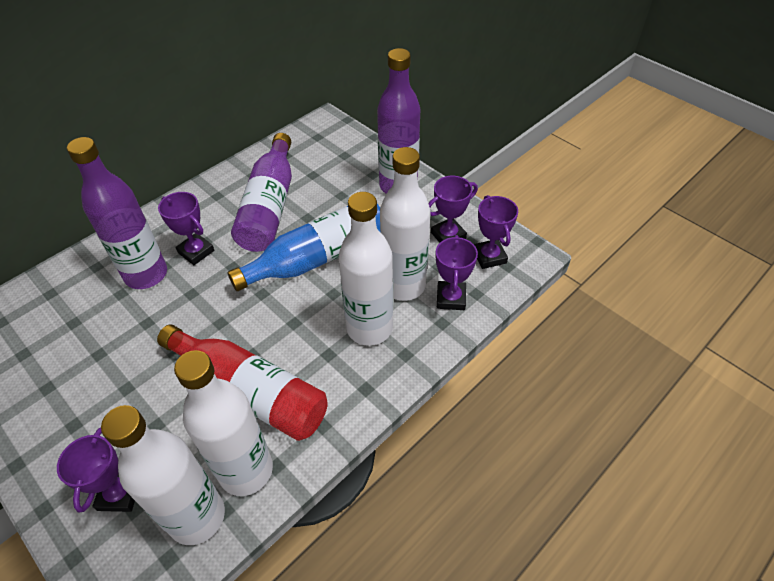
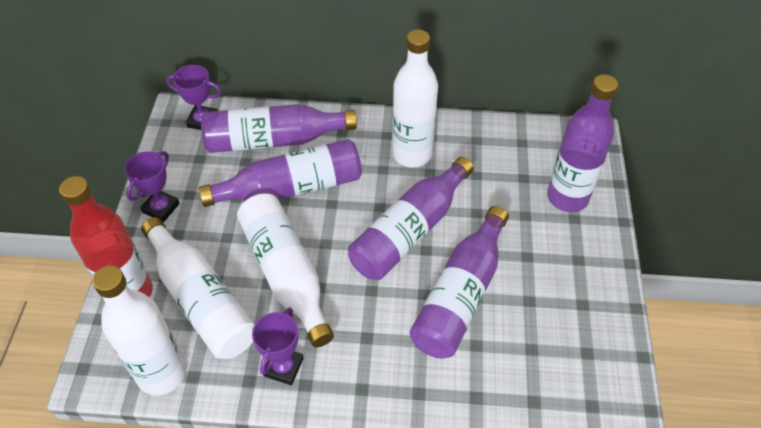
blue bottle: [228,204,380,291] = 1 -> none = 0
purple bottle: [67,137,167,289] [231,133,292,252] [377,48,420,194] = 3 -> [199,139,362,207] [201,104,357,153] [348,157,474,280] [410,206,509,359] [547,74,618,212] = 5
purple trophy: [57,427,135,512] [158,192,214,265] [428,176,478,243] [436,235,478,310] [474,195,518,269] = 5 -> [124,151,180,222] [166,65,221,130] [252,307,303,385] = 3

